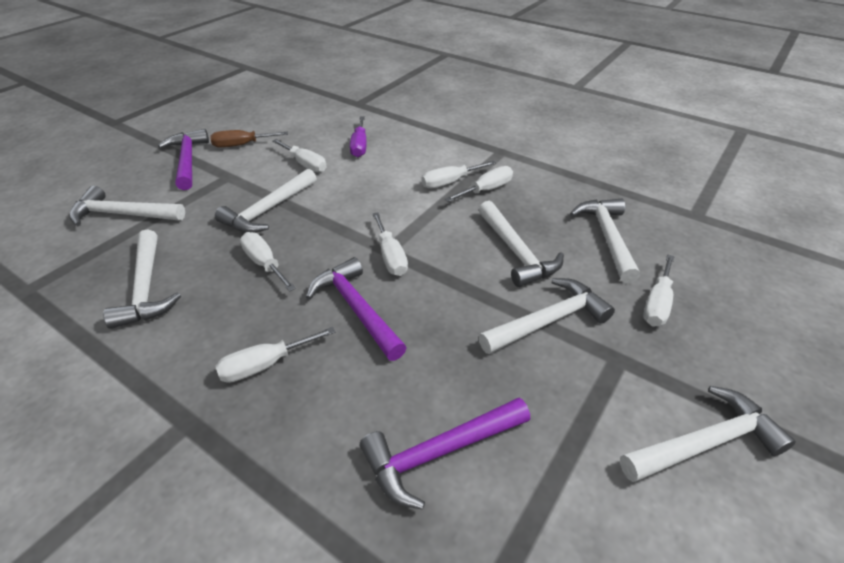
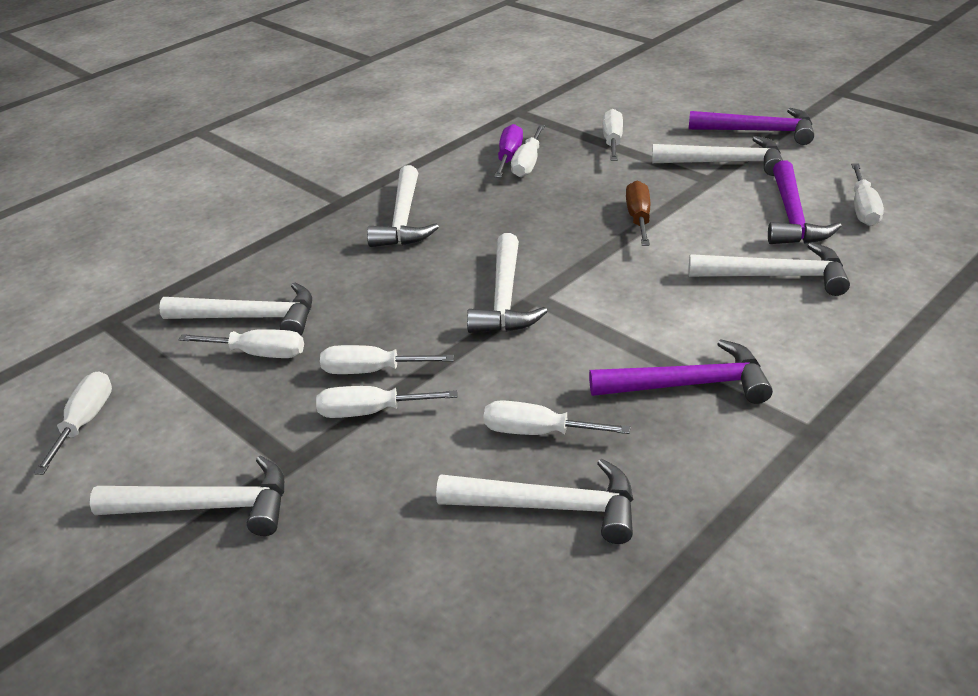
white screwdriver: [215,327,336,383] [240,232,296,292] [272,139,327,173] [372,213,408,276] [422,161,496,188] [445,166,513,202] [643,255,674,327] = 7 -> [34,371,112,475] [178,329,304,358] [316,386,458,418] [320,345,454,374] [484,400,631,435] [511,125,545,177] [603,109,623,161] [851,163,884,226] = 8

